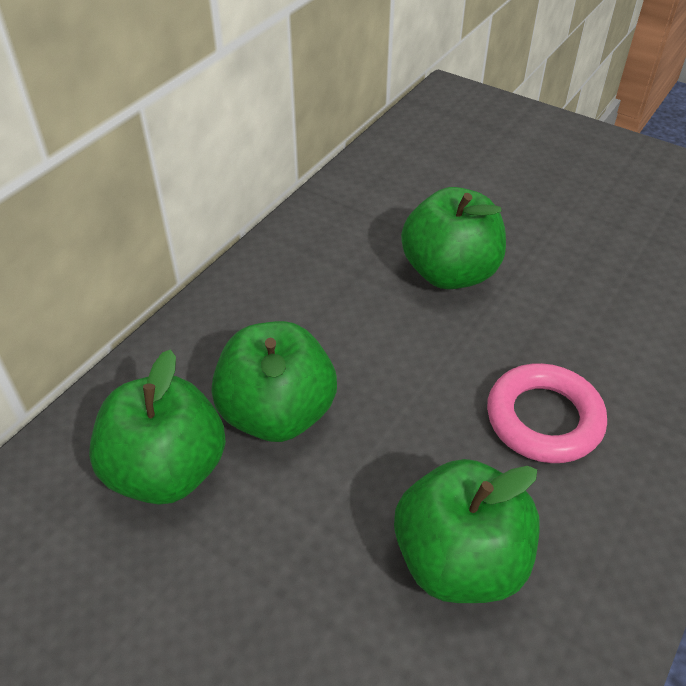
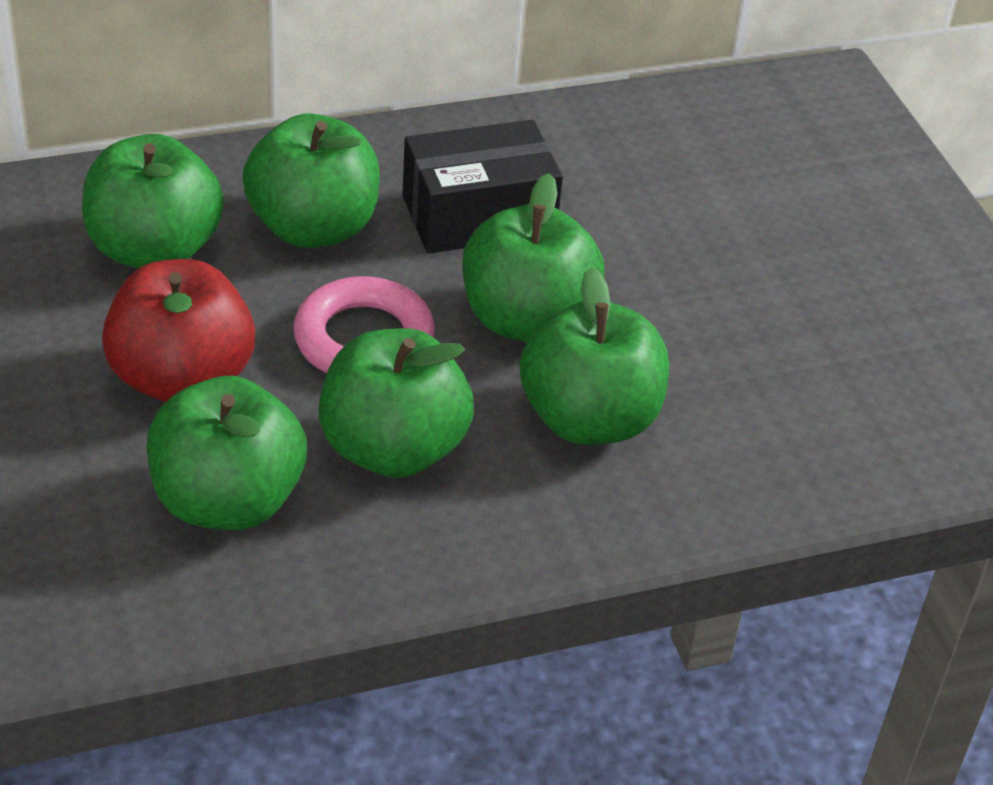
black box: none = 0 -> [402,120,563,254] = 1
green apple: [89,349,226,505] [211,321,337,442] [394,459,540,603] [401,187,506,289] = 4 -> [82,134,224,268] [147,376,307,530] [243,113,380,248] [318,328,474,478] [462,173,604,342] [520,267,669,445] = 6
red apple: none = 0 -> [102,259,255,402] = 1

